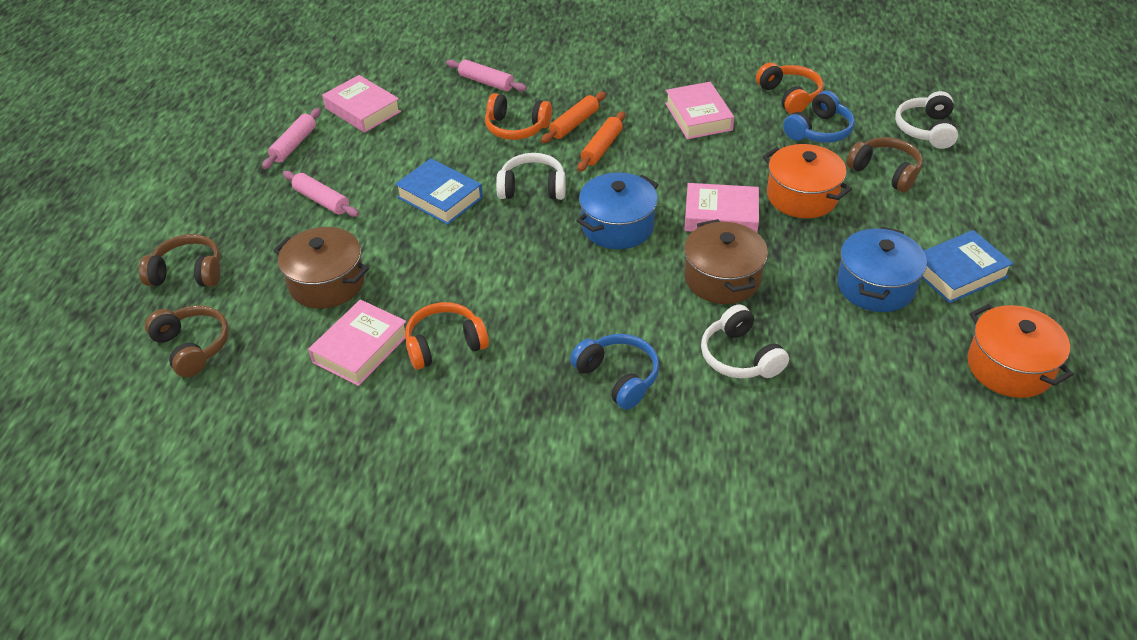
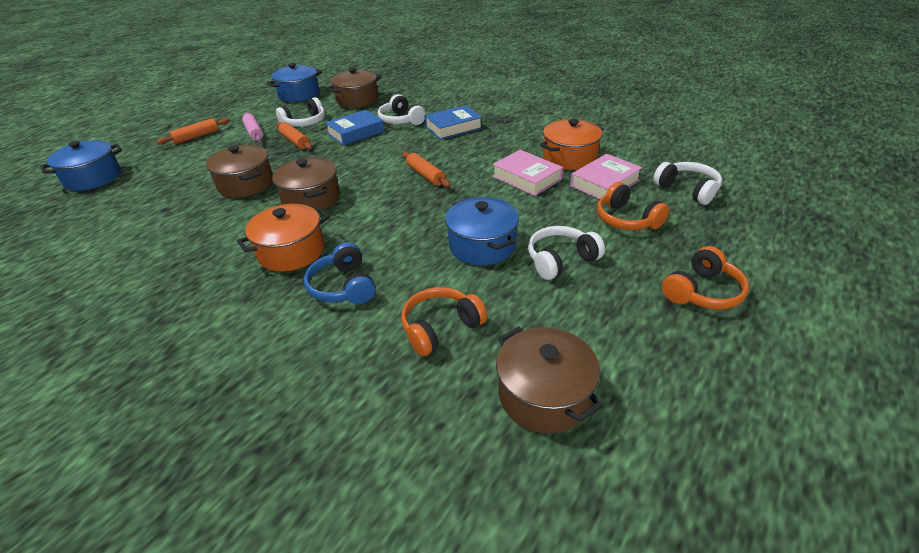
blue headphones: [570,334,660,410] [783,91,855,143] = 2 -> [304,242,376,304] = 1
blue pot: [577,172,658,249] [837,226,927,312] = 2 -> [40,140,122,191] [267,63,322,102] [445,197,519,265] = 3
brown headphones: [139,234,220,287] [145,305,229,377] [846,137,923,192] = 3 -> none = 0
brown pot: [274,227,369,309] [684,219,768,304] = 2 -> [206,145,273,198] [272,157,340,210] [326,68,382,108] [496,327,603,433] = 4
orange rolling pin: [541,92,606,143] [577,111,625,172] = 2 -> [156,118,230,145] [277,122,312,150] [402,152,451,188] = 3
pink book: [308,299,406,386] [322,75,401,133] [665,82,734,139] [684,183,759,233] = 4 -> [492,150,563,196] [570,154,642,199] = 2
pink rolling pin: [262,108,321,169] [283,171,359,217] [446,59,527,92] = 3 -> [242,113,264,142] = 1
white headphones: [496,153,566,200] [701,304,789,378] [895,91,958,149] = 3 -> [276,97,325,127] [378,94,426,125] [528,226,605,280] [653,162,722,205] = 4

